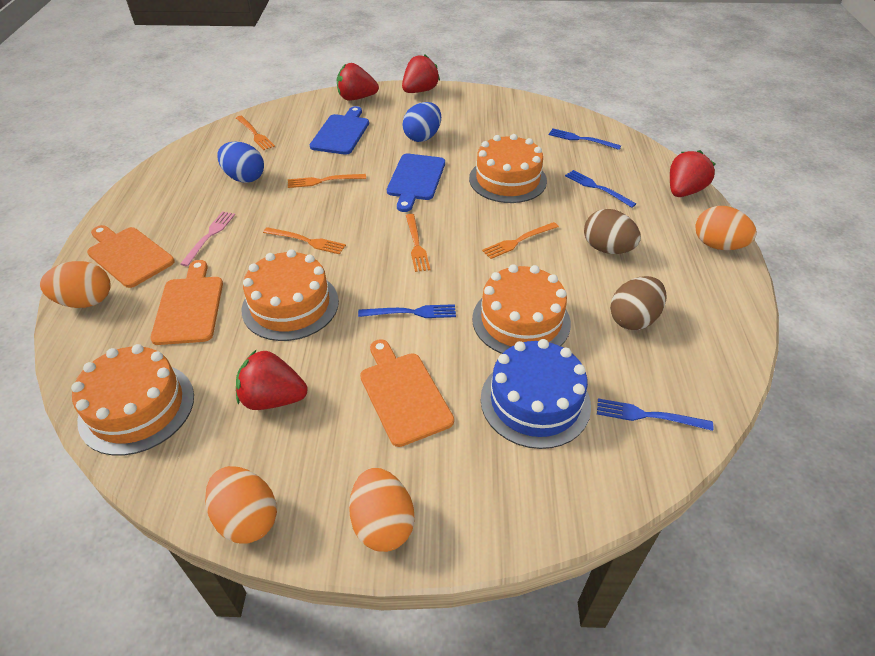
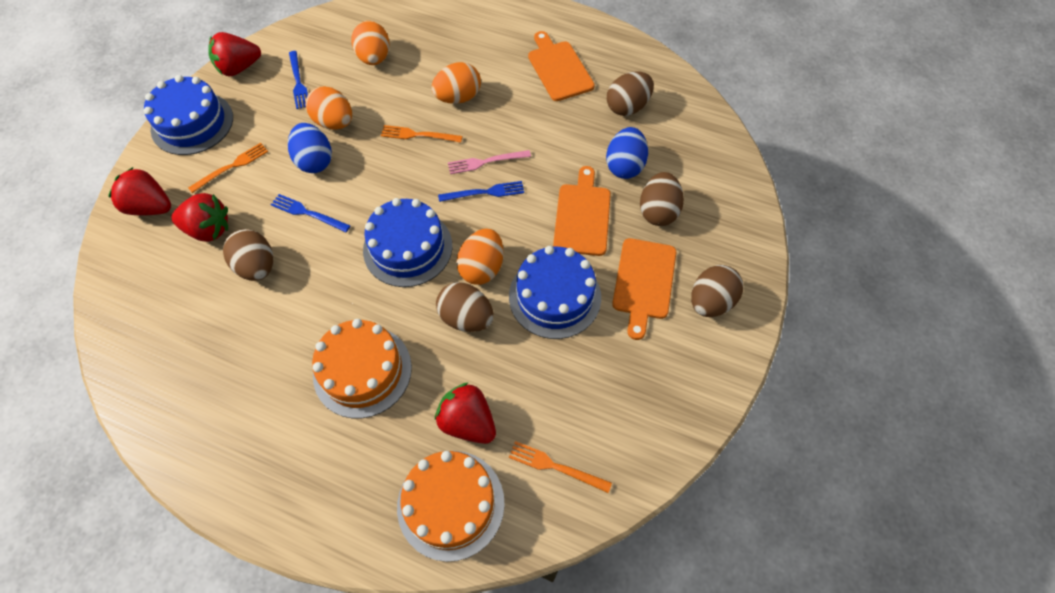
blue cake: [481,339,591,449] = 1 -> [144,75,233,155] [363,198,452,287] [509,246,601,339] = 3
blue cutting board: [310,106,369,155] [387,154,445,212] = 2 -> none = 0
blue fork: [358,304,456,318] [549,129,621,150] [565,170,636,208] [597,398,713,431] = 4 -> [271,194,350,233] [289,51,308,109] [438,181,524,202] = 3
brown egg: [584,209,641,254] [610,276,666,330] = 2 -> [223,229,273,281] [436,282,494,332] [607,72,654,116] [640,172,684,226] [691,265,743,317] = 5
orange cake: [71,344,194,456] [242,249,339,341] [469,134,547,203] [472,264,571,354] = 4 -> [312,319,412,418] [397,451,505,562] = 2
orange fork: [236,116,275,150] [263,227,346,255] [288,174,366,188] [406,214,430,272] [482,222,559,259] = 5 -> [188,143,268,193] [381,125,462,143] [509,441,612,493] = 3

